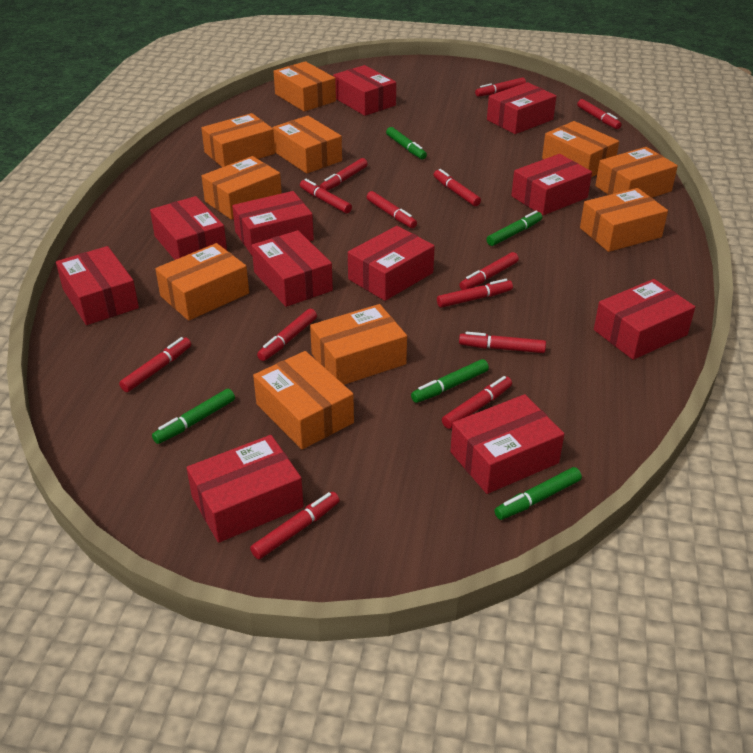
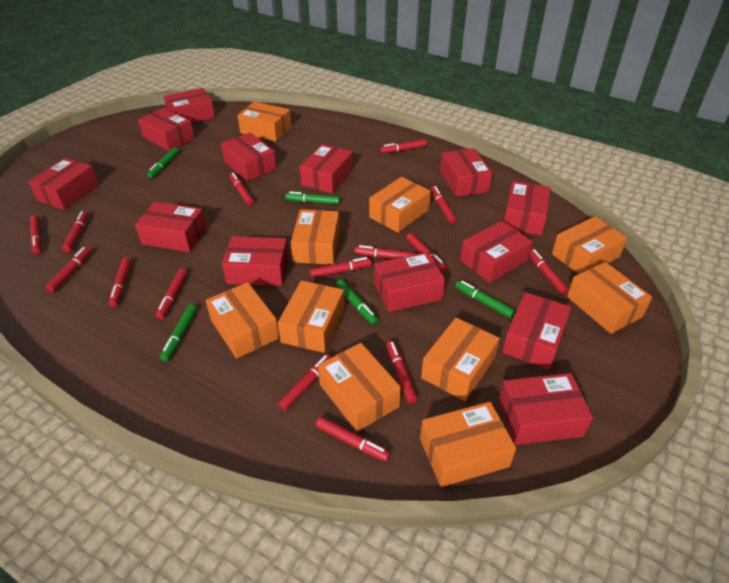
red box: [56,246,139,325] [150,196,227,260] [187,435,303,543] [232,191,314,255] [252,230,333,307] [333,65,396,116] [348,226,435,301] [450,394,564,494] [487,82,556,134] [511,154,592,216] [594,279,695,360] = 11 -> [28,158,99,210] [135,202,207,252] [138,108,195,151] [164,88,215,123] [221,133,277,181] [222,236,289,286] [300,144,353,194] [374,252,446,312] [440,148,493,197] [460,221,533,283] [499,373,593,445] [502,292,571,370] [504,181,551,235] = 13
red marker: [119,337,191,392] [250,492,339,559] [257,309,317,361] [300,179,352,213] [320,158,367,191] [367,191,417,228] [434,169,481,206] [437,279,513,308] [442,376,512,429] [459,332,546,353] [460,252,519,290] [475,77,526,97] [577,99,621,129] = 13 -> [30,215,42,255] [45,247,92,293] [62,211,89,253] [109,258,132,307] [156,268,188,319] [229,173,254,206] [278,354,332,410] [310,257,372,278] [316,416,391,462] [355,245,416,259] [380,139,427,154] [386,341,418,403] [406,233,448,273] [430,186,456,223] [529,249,569,295] = 15

